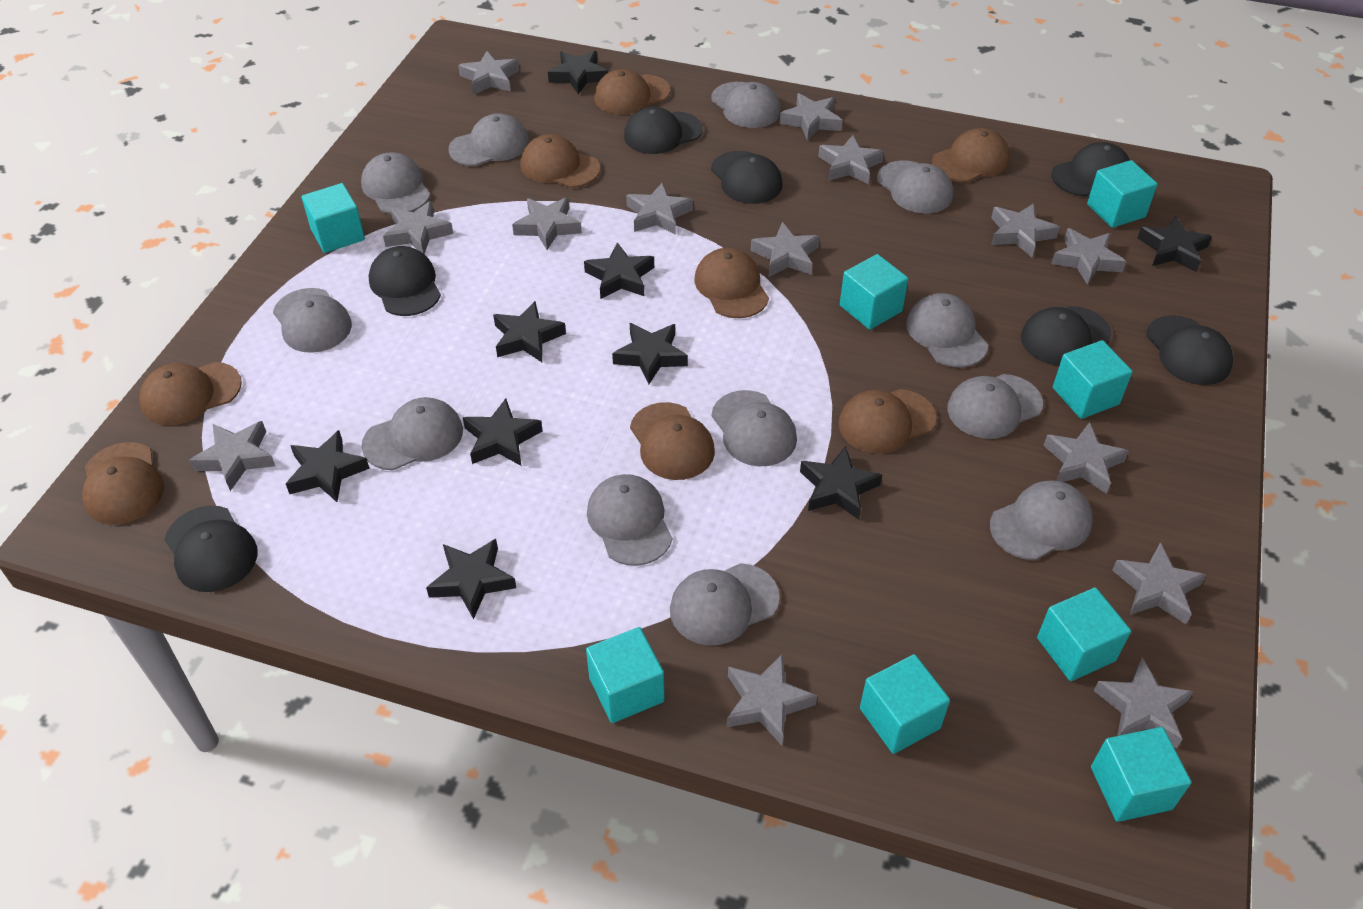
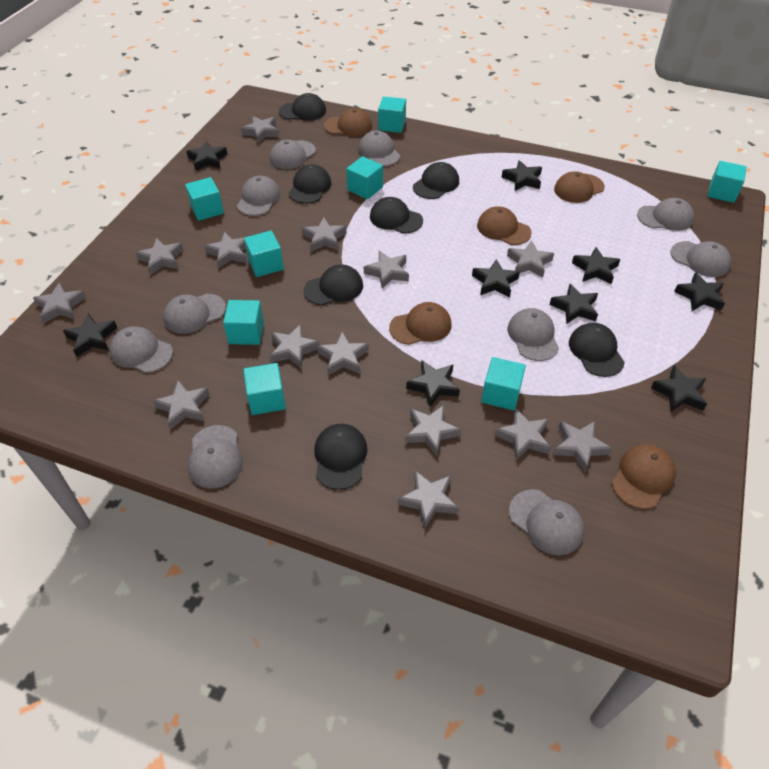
brown cap: [82,442,164,524] [139,362,242,425] [520,134,600,188] [594,69,670,114] [630,402,715,480] [694,248,769,318] [838,389,936,454] [932,128,1010,183] = 8 -> [324,108,372,136] [389,302,452,345] [477,206,532,245] [554,171,605,203] [612,444,676,509] = 5
grey cap: [273,288,352,353] [361,152,430,214] [362,397,463,471] [449,113,529,166] [587,474,672,566] [670,563,780,646] [711,390,797,466] [712,82,781,128] [877,160,953,214] [906,293,988,367] [947,374,1043,439] [990,481,1093,560] = 12 -> [110,326,173,373] [163,294,226,334] [188,425,243,488] [237,176,281,216] [270,140,316,169] [358,131,400,166] [507,308,559,361] [509,489,584,555] [637,198,694,231] [670,241,731,277] = 10

